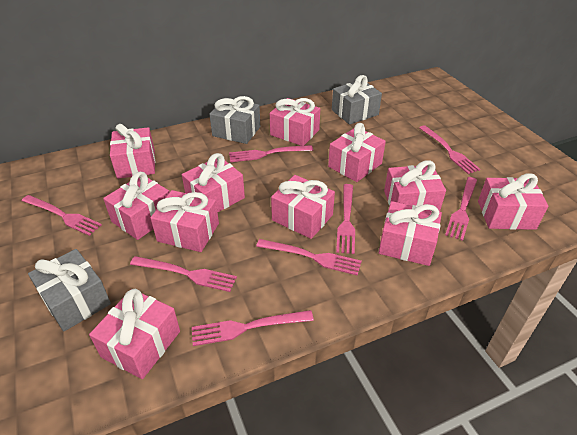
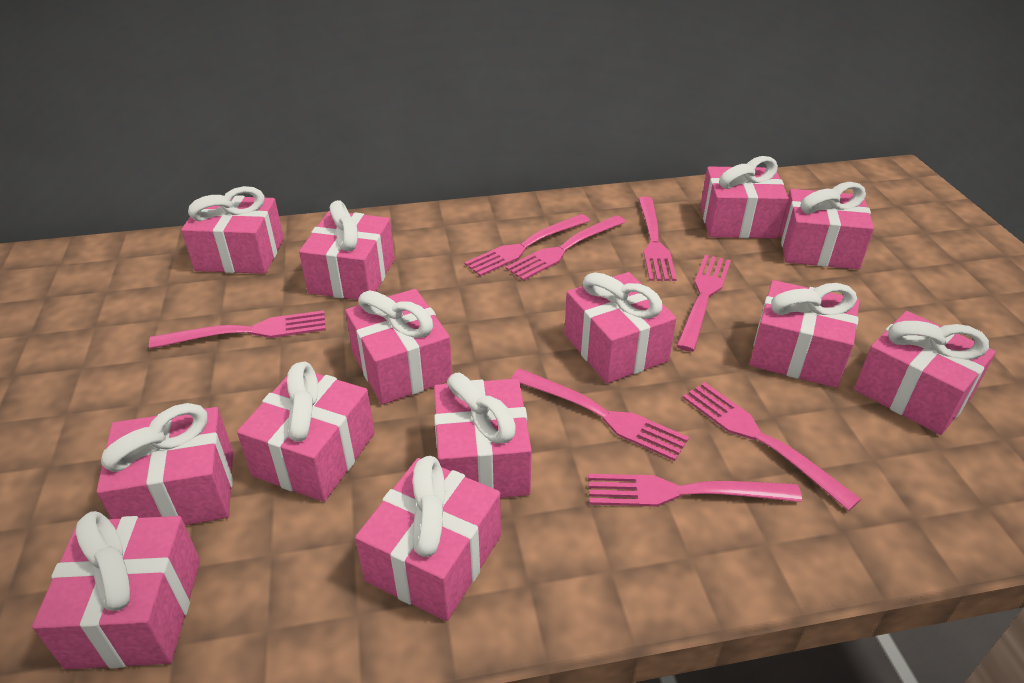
grey gift: [28,249,111,331] [209,96,260,144] [332,75,382,125] = 3 -> none = 0
pink gift: [89,289,180,379] [103,172,170,240] [110,124,155,179] [151,190,219,252] [182,153,245,212] [270,98,320,146] [271,175,335,239] [328,123,386,182] [379,201,442,266] [384,160,446,211] [478,173,548,230] = 11 -> [32,511,200,669] [97,403,233,525] [181,186,284,274] [237,361,375,502] [299,200,395,300] [345,289,452,405] [355,456,501,621] [434,373,532,498] [564,272,677,383] [700,156,789,238] [749,280,859,388] [780,182,874,269] [854,311,996,435] = 13

